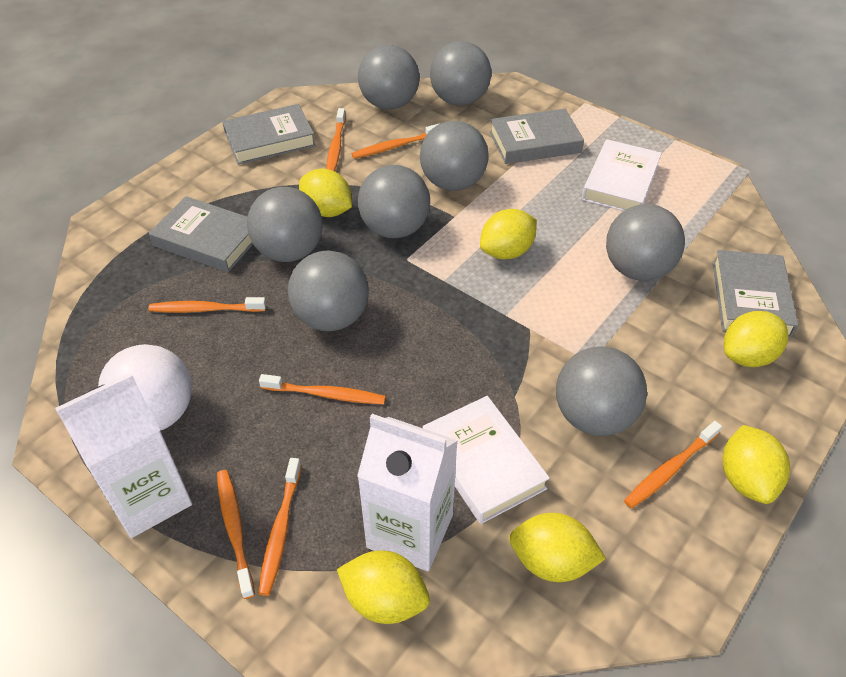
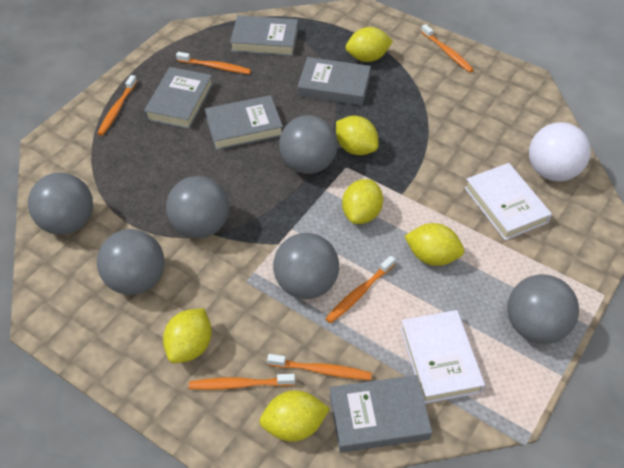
grey ball: [247,187,322,262] [288,251,369,331] [358,45,419,110] [358,165,430,238] [420,121,489,191] [430,41,491,106] [556,346,647,436] [606,204,685,281] = 8 -> [28,173,93,235] [97,229,165,295] [166,176,229,238] [273,233,339,299] [279,115,338,174] [507,274,579,344] = 6
grey book: [149,196,253,272] [222,104,316,165] [490,108,584,164] [713,250,798,338] = 4 -> [144,67,213,129] [205,95,283,150] [230,15,298,56] [298,57,371,105] [329,375,432,453] = 5
orange toothbrush: [149,297,266,313] [217,470,255,599] [258,458,301,596] [259,374,386,405] [326,108,346,171] [352,123,440,159] [624,421,722,508] = 7 -> [97,75,137,136] [176,52,251,74] [189,374,295,390] [267,354,372,380] [325,256,396,324] [421,24,474,73] = 6
white carton: [55,373,192,538] [357,414,458,571] = 2 -> none = 0

